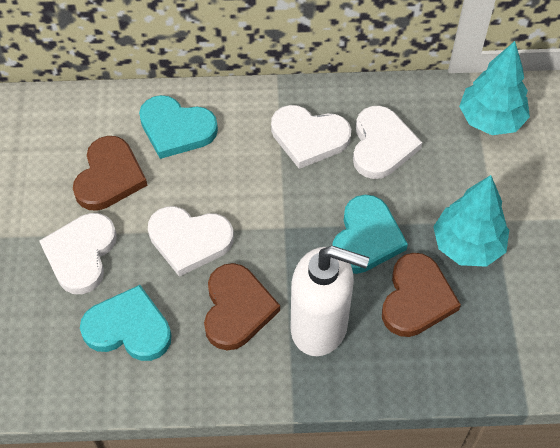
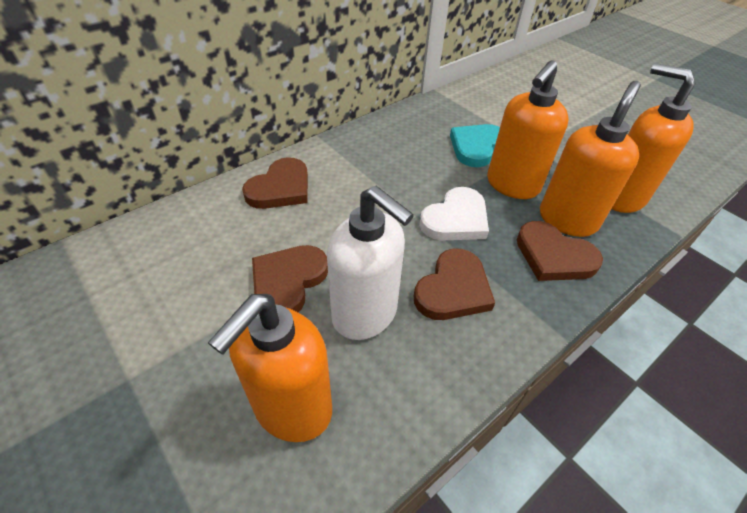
brown heart: [73,136,147,211] [204,263,280,350] [382,253,461,337] = 3 -> [242,157,308,209] [252,245,328,312] [414,248,495,320] [517,221,603,281] = 4
orange soap dispenser: none = 0 -> [208,294,332,442] [487,60,569,199] [540,81,641,237] [612,63,695,213] = 4
turquoise heart: [80,285,172,361] [139,95,218,159] [332,195,408,274] = 3 -> [450,124,500,167] = 1
turquoise tree: [433,175,509,267] [459,41,530,135] = 2 -> none = 0
white heart: [39,213,117,294] [148,206,234,277] [271,105,351,169] [353,106,422,179] = 4 -> [419,187,489,240] = 1

